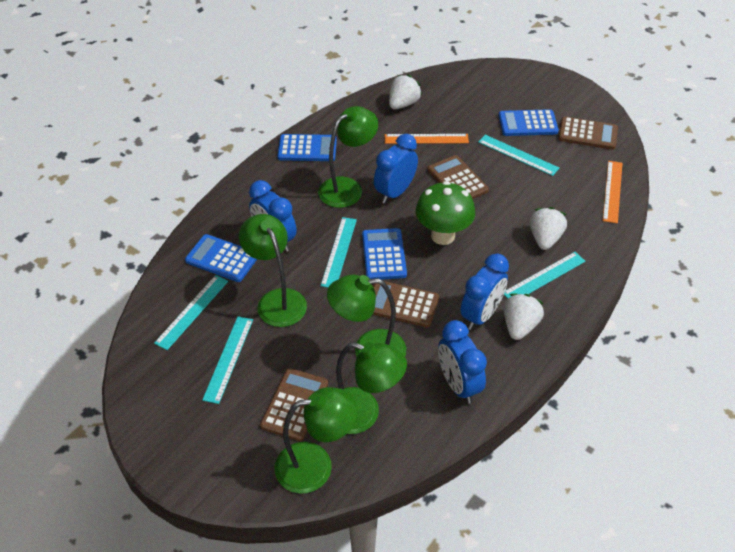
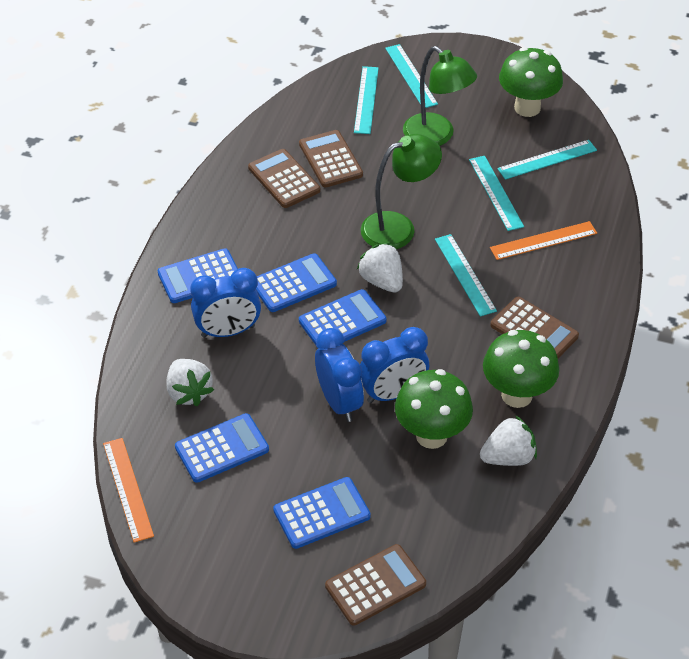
blue calculator: [185,234,257,282] [278,134,337,161] [362,228,407,280] [499,109,559,136] = 4 -> [157,248,238,303] [175,413,269,483] [256,253,337,312] [273,477,371,549] [299,289,387,345] = 5
blue clock: [249,180,297,252] [374,134,418,204] [438,320,487,404] [460,254,509,330] = 4 -> [190,268,261,338] [315,328,364,422] [360,327,429,403] = 3
green lamp: [239,214,307,327] [275,387,358,494] [318,106,378,208] [327,275,406,357] [336,342,407,434] = 5 -> [361,134,442,249] [403,46,477,146] = 2
green mushroom: [416,181,475,245] = 1 -> [395,369,473,449] [483,330,559,408] [499,47,563,117] = 3

